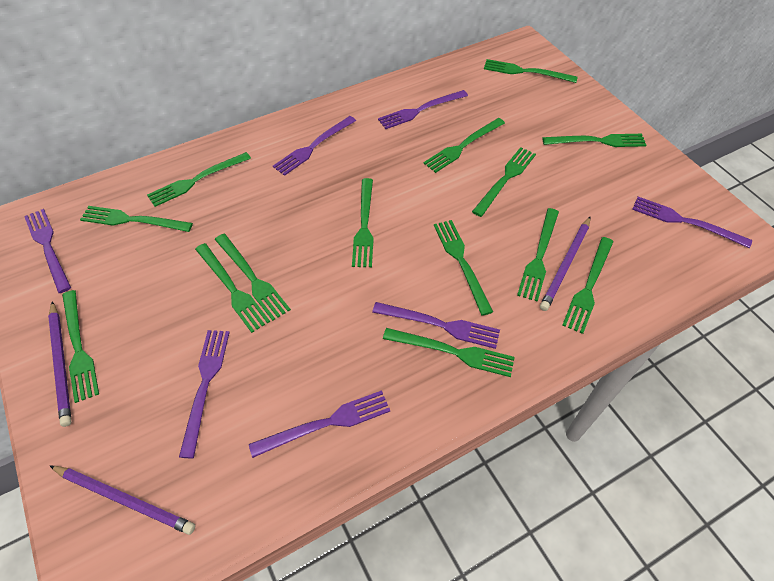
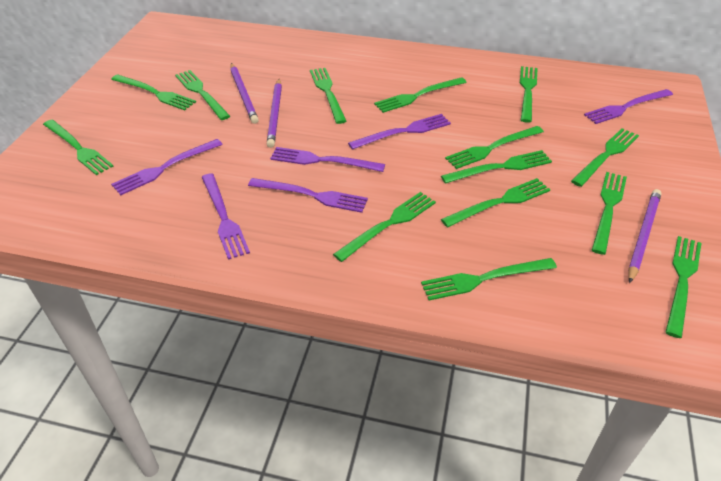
purple fork: [24,209,71,293] [179,330,230,458] [249,390,390,458] [273,116,356,176] [372,302,500,349] [378,90,468,129] [632,197,752,248] = 7 -> [111,139,223,195] [202,173,250,260] [248,178,368,213] [270,147,385,172] [348,114,451,150] [584,89,673,124] = 6

